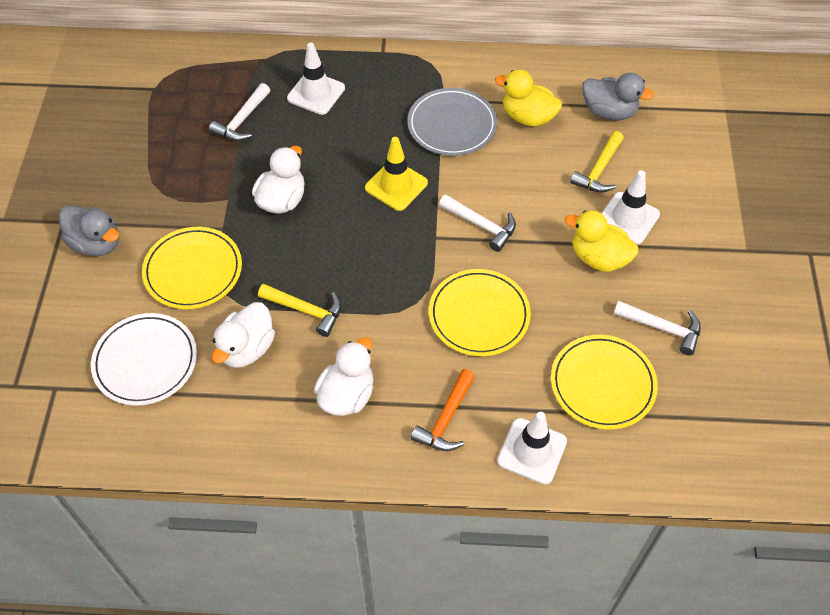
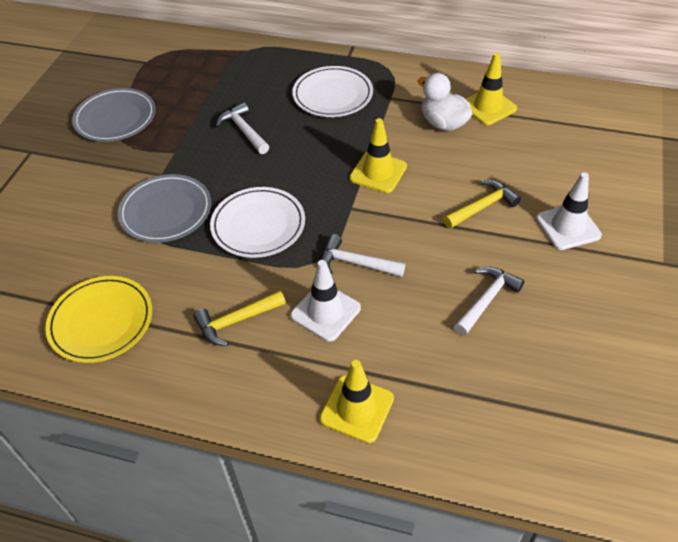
grey duck: [59,205,119,256] [582,73,654,120] = 2 -> none = 0
grey plate: [407,88,497,156] = 1 -> [72,88,156,142] [118,174,211,243] = 2
orange hammer: [411,369,475,451] = 1 -> none = 0
white duck: [212,302,275,368] [252,146,305,214] [314,337,373,416] = 3 -> [418,73,473,131] = 1
white plate: [91,313,197,406] = 1 -> [210,187,305,258] [292,66,373,117] = 2
white traffic cone: [287,42,345,115] [497,412,567,485] [601,170,660,244] = 3 -> [290,260,361,342] [536,172,602,250] = 2
yellow duck: [495,70,562,126] [565,210,639,272] = 2 -> none = 0
yellow plate: [142,227,242,309] [429,269,531,356] [551,335,658,430] = 3 -> [45,276,152,363] = 1
yellow traffic cone: [365,137,428,211] = 1 -> [320,360,394,443] [349,118,407,193] [466,53,517,125] = 3

